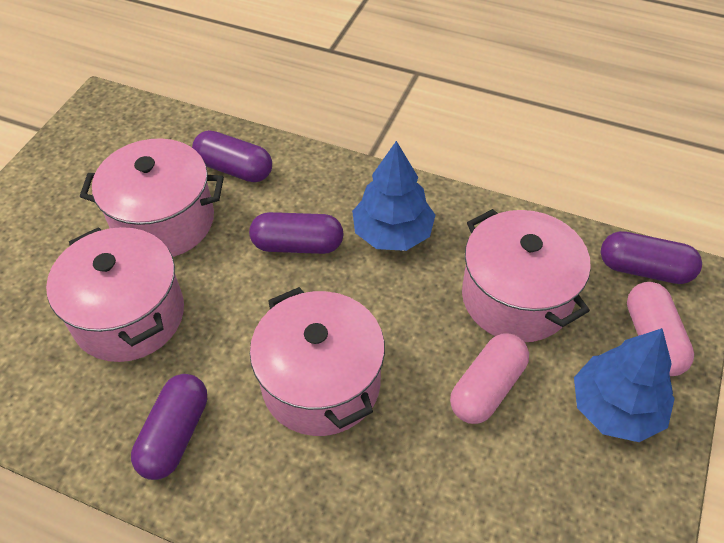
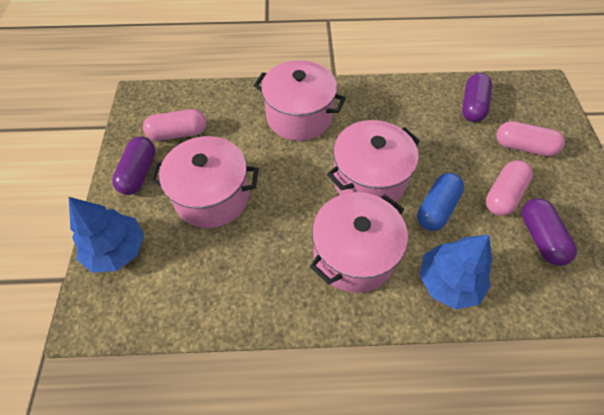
blue capsule: none = 0 -> [417,173,464,231] = 1
pink capsule: [450,334,529,424] [627,282,694,376] = 2 -> [143,109,206,141] [486,160,533,216] [496,121,565,156] = 3
purple capsule: [131,374,207,480] [192,130,272,182] [249,212,344,254] [601,231,702,284] = 4 -> [112,137,155,195] [462,73,492,122] [521,198,577,266] = 3

